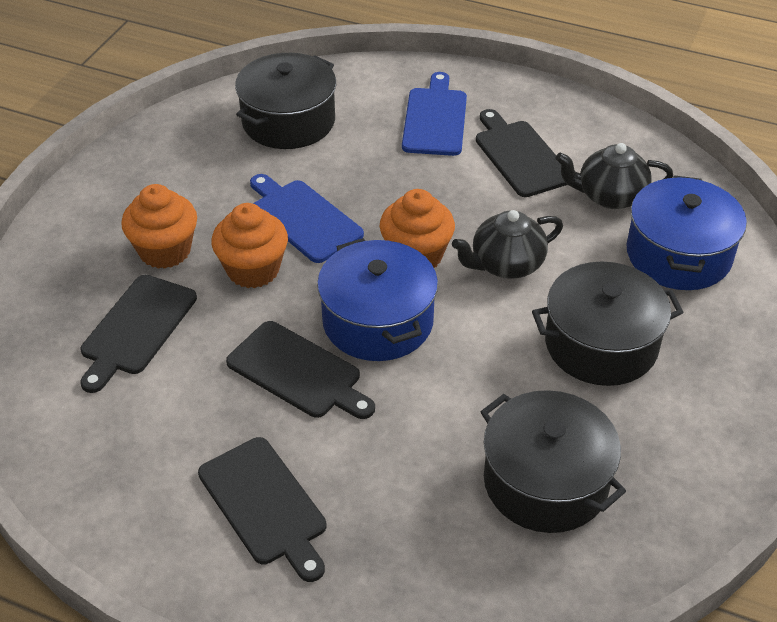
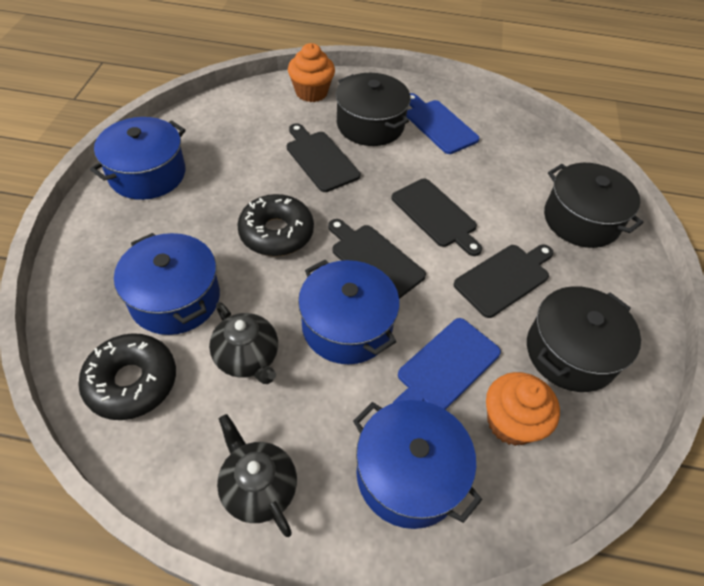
black donut: none = 0 -> [78,333,176,420] [237,194,314,256] = 2
blue pot: [317,238,438,361] [626,176,747,290] = 2 -> [90,117,186,200] [114,233,220,335] [298,260,400,364] [353,400,482,529] = 4
orange cupcake: [121,184,197,269] [211,203,288,288] [380,189,455,268] = 3 -> [288,43,335,102] [486,372,560,446] = 2

